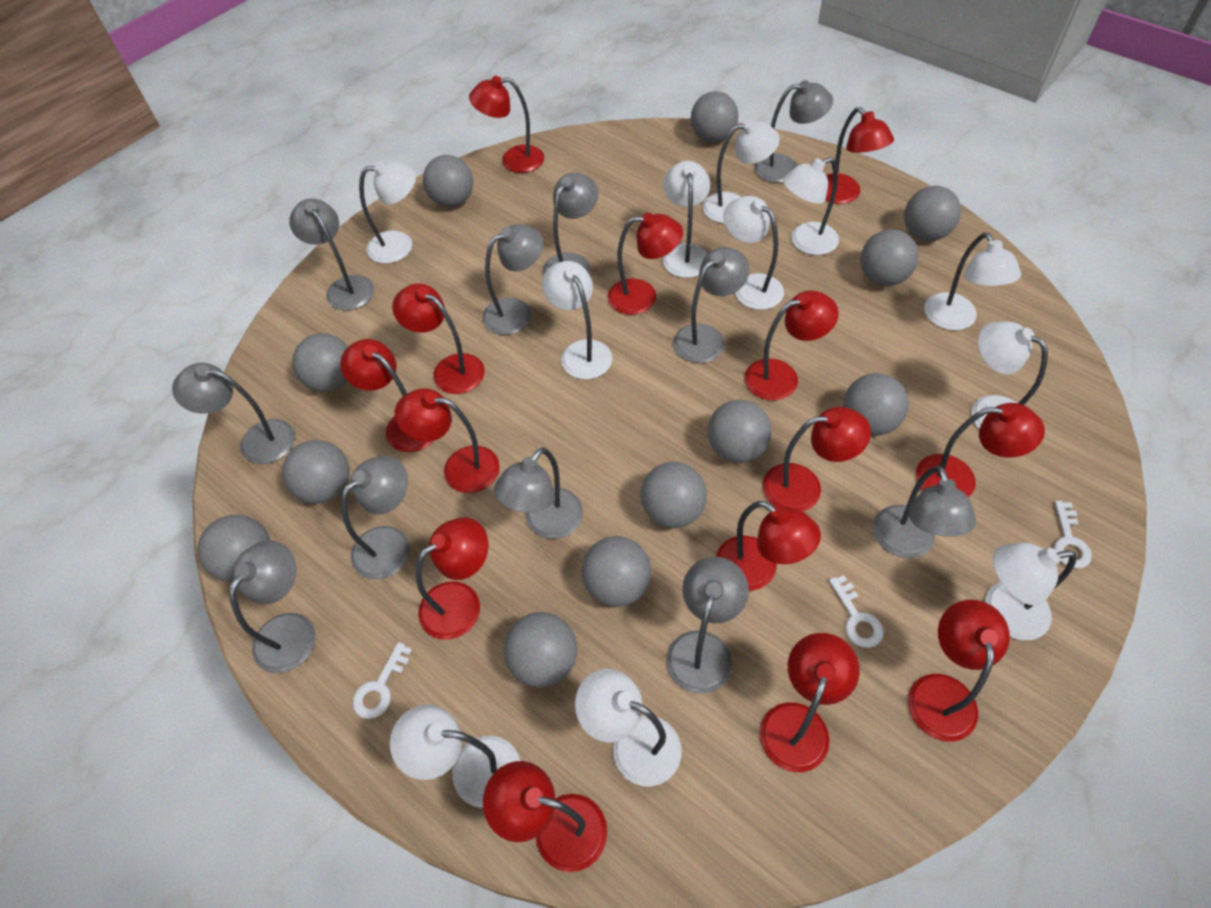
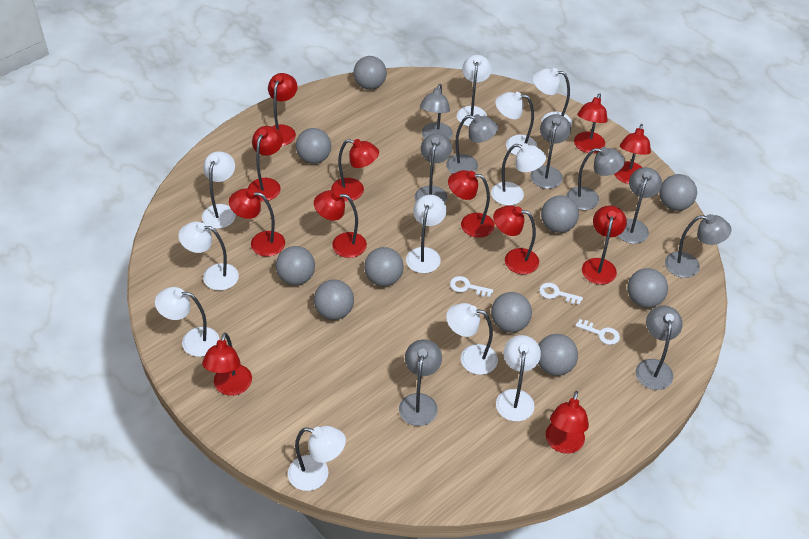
grey ball: [198,515,270,582] [282,440,350,504] [292,333,348,392] [423,155,473,207] [504,612,577,688] [581,536,651,607] [640,462,707,528] [691,91,738,142] [708,400,772,463] [843,373,909,436] [860,229,919,286] [904,186,961,241] = 12 -> [276,246,315,285] [296,128,331,164] [314,280,354,320] [353,56,387,90] [364,247,404,286] [491,292,532,333] [538,334,578,376] [541,196,579,233] [628,268,668,308] [659,174,697,211] = 10
grey lamp: [172,363,295,464] [229,540,316,673] [289,198,374,310] [341,456,410,579] [482,224,543,335] [494,448,583,539] [543,173,598,275] [666,557,749,694] [673,247,750,363] [754,80,833,183] [873,466,976,558] = 11 -> [399,339,442,426] [415,133,452,203] [420,84,453,140] [446,114,498,174] [530,114,571,189] [566,147,625,210] [618,167,662,244] [635,305,683,390] [665,214,732,278] = 9
red lamp: [340,339,433,452] [392,284,485,394] [395,388,500,493] [416,517,489,640] [469,76,544,173] [483,761,607,872] [608,213,683,315] [716,501,821,591] [745,290,839,401] [760,633,860,772] [763,407,871,511] [825,107,894,204] [908,600,1010,742] [916,403,1045,498] = 14 -> [202,333,252,396] [229,188,285,257] [248,126,283,201] [268,73,298,146] [314,190,367,258] [331,139,379,201] [448,170,495,238] [493,205,539,274] [546,391,589,454] [574,93,608,153] [582,205,627,285] [614,124,651,184] = 12

